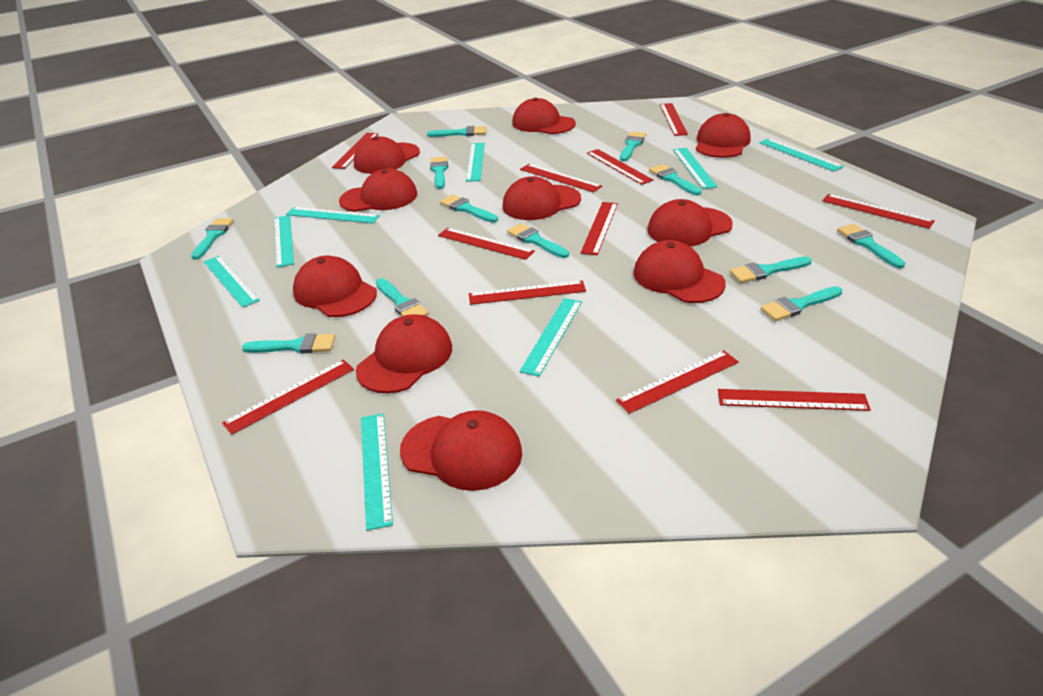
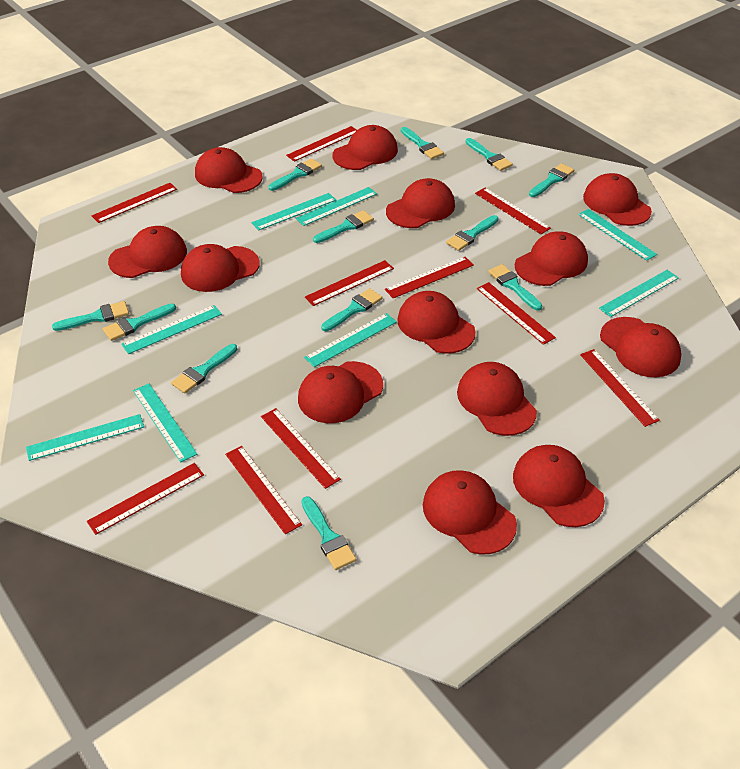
red cap: [293,256,377,317] [339,169,417,212] [354,136,420,174] [356,314,452,393] [400,410,522,491] [503,176,581,220] [512,98,576,134] [634,240,726,303] [647,199,733,247] [696,113,750,158] = 10 -> [108,226,187,278] [181,244,260,292] [195,147,263,193] [298,361,383,423] [332,125,398,170] [386,178,455,228] [397,291,476,354] [423,470,517,555] [457,362,537,436] [513,445,605,527] [515,231,588,286] [583,173,652,226] [600,317,682,377] = 13
red ruler: [222,359,354,435] [332,133,378,169] [438,228,535,260] [469,280,586,305] [520,164,602,192] [580,202,618,255] [587,149,654,185] [616,350,739,414] [660,103,688,136] [718,389,871,411] [822,194,935,229] = 11 -> [87,463,204,535] [92,183,177,223] [225,446,302,534] [261,408,341,489] [286,126,357,162] [305,260,394,306] [385,257,474,298] [475,188,551,234] [477,282,556,345] [580,349,660,427] = 10

